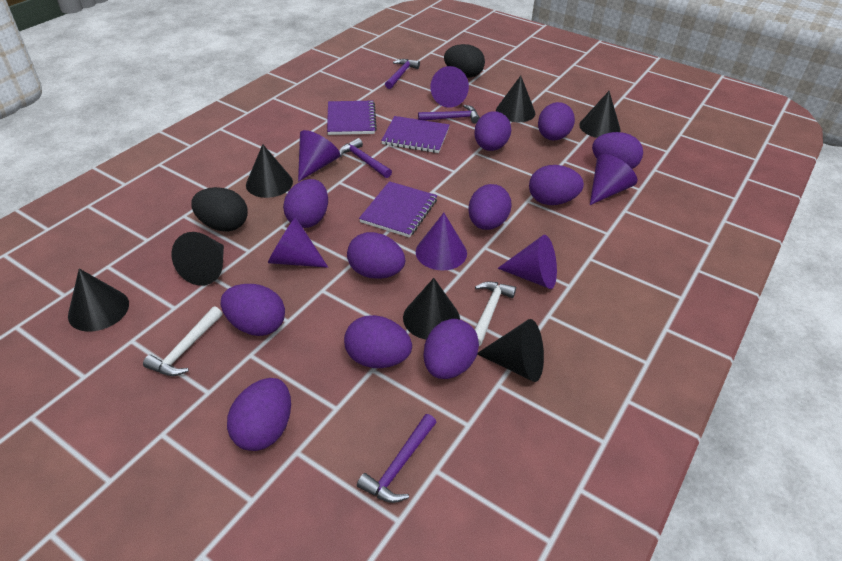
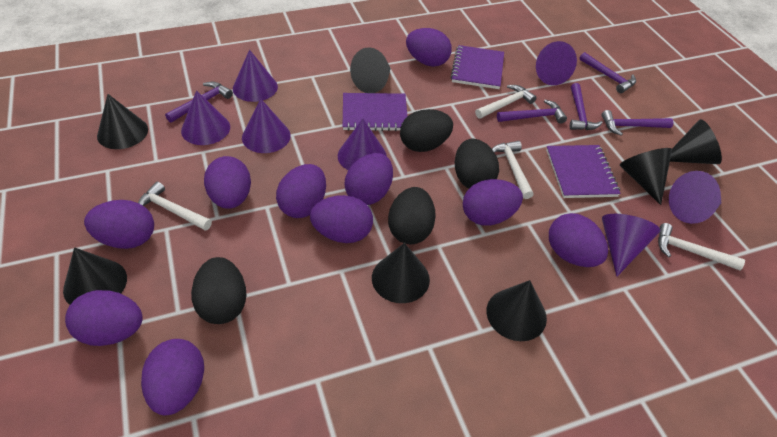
black egg: [191,187,248,231] [444,44,485,78] = 2 -> [191,257,247,324] [388,187,436,244] [400,109,453,152] [455,139,499,189] = 4
purple cone: [268,217,328,268] [298,130,340,182] [416,213,467,270] [430,66,469,108] [498,235,557,289] [590,154,637,205] = 6 -> [181,90,230,145] [233,50,278,102] [242,99,291,153] [338,118,387,170] [536,41,577,85] [602,214,660,276] [669,171,721,224] = 7
purple egg: [221,284,285,336] [227,378,291,451] [283,179,328,228] [344,315,412,368] [347,232,405,279] [423,319,479,379] [468,184,512,230] [474,111,511,151] [529,165,584,205] [538,102,575,140] [592,132,643,169] = 11 -> [65,290,143,346] [84,200,154,249] [141,339,204,415] [204,156,251,209] [276,164,326,218] [310,195,373,243] [345,153,393,205] [406,28,452,67] [463,179,523,226] [549,213,608,267] = 10
purple hammer: [339,138,392,178] [357,414,437,503] [385,59,420,89] [418,105,480,124] = 4 -> [165,82,233,123] [497,100,567,124] [570,83,603,130] [579,52,636,93] [602,110,673,136] = 5
white hammer: [143,306,223,376] [475,281,516,346] = 2 -> [138,182,212,231] [475,85,536,119] [492,141,534,199] [658,223,745,270] = 4

